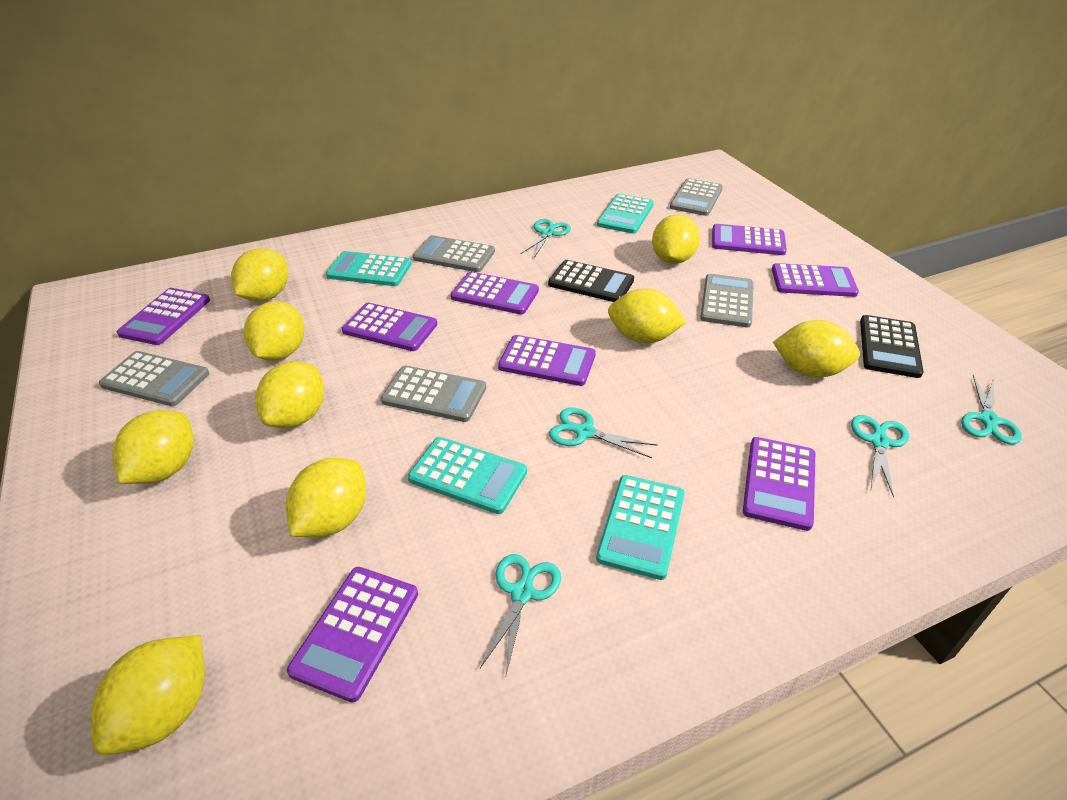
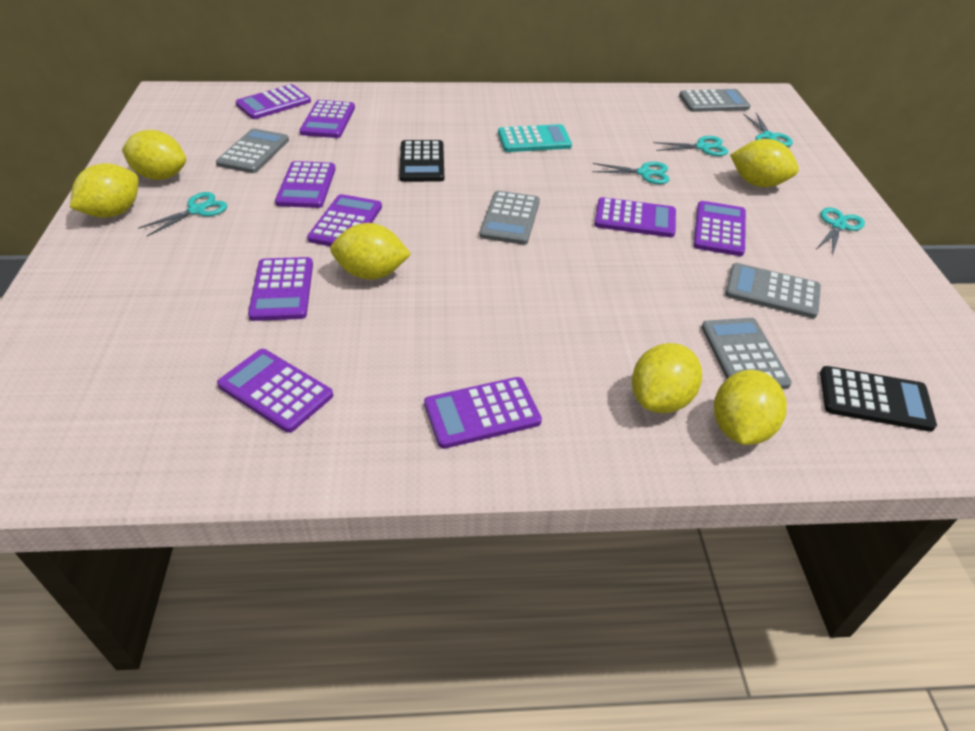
purple calculator: [117,288,210,345] [287,567,418,703] [342,303,437,351] [451,272,539,314] [498,335,596,386] [712,224,787,255] [743,437,815,531] [772,263,859,297] = 8 -> [217,349,333,433] [235,84,311,119] [248,257,313,321] [275,161,336,208] [300,100,355,138] [307,194,382,246] [424,377,542,449] [594,197,676,237] [693,201,746,256] = 9
turquoise calculator: [326,251,412,286] [408,437,527,514] [596,475,685,580] [597,194,654,234] = 4 -> [498,124,572,152] = 1
yellow lemon: [91,635,205,755] [112,410,193,484] [231,248,288,301] [244,301,304,361] [255,362,324,428] [286,458,366,537] [608,288,686,343] [652,214,700,264] [773,320,860,378] = 9 -> [70,163,139,218] [122,130,186,180] [330,223,411,279] [632,343,702,413] [714,370,787,445] [730,139,799,187] = 6

